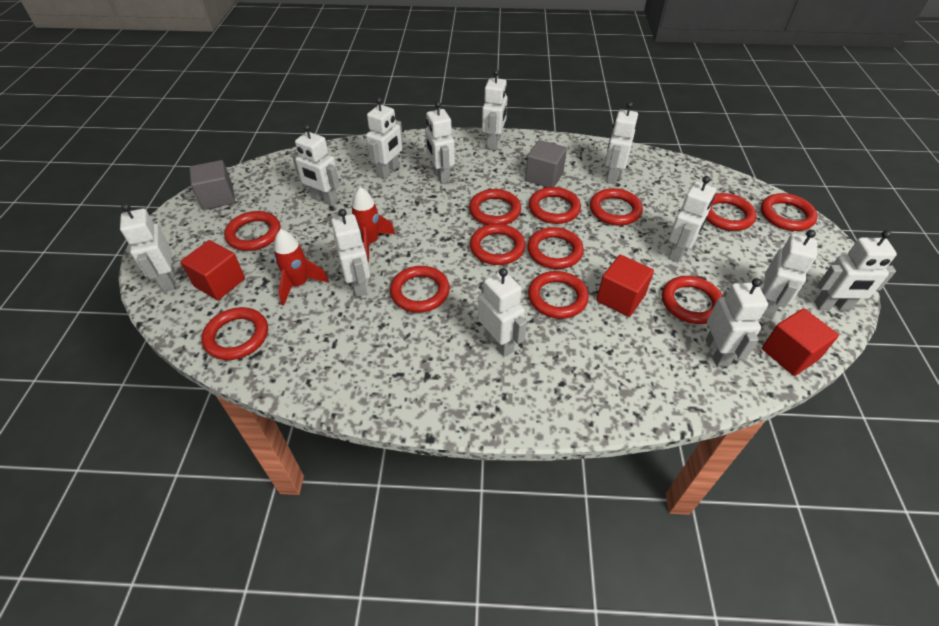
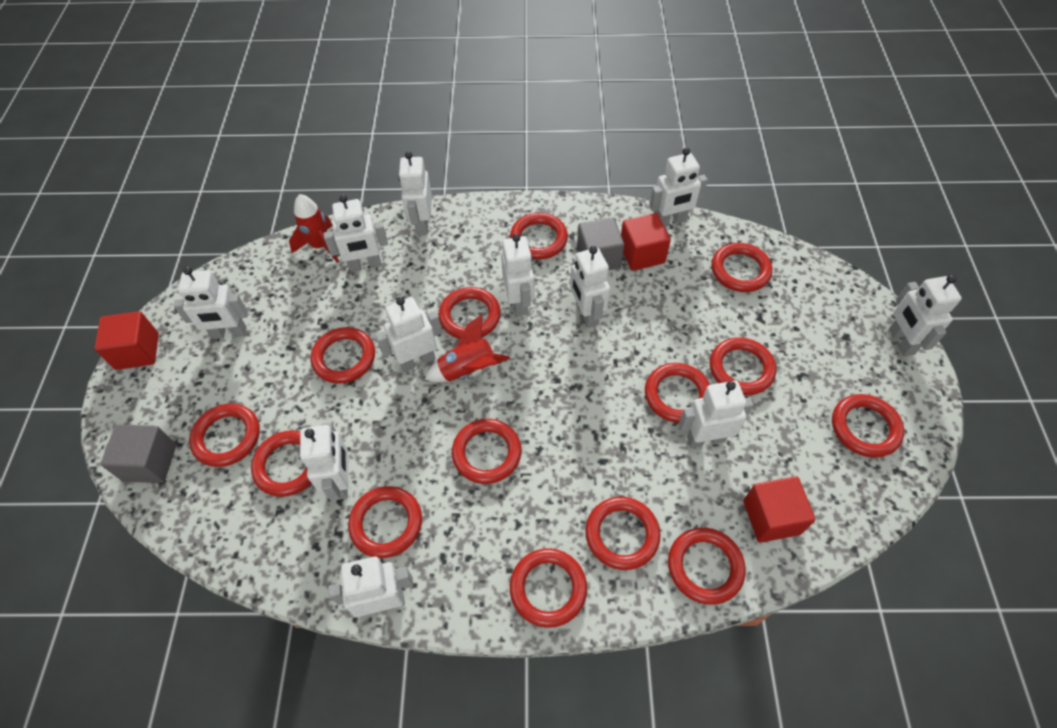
red ring: [201,307,268,360] [224,211,281,251] [390,266,450,313] [469,189,521,225] [470,224,525,265] [527,227,584,269] [528,271,589,319] [529,187,581,224] [590,188,643,226] [662,276,723,324] [706,193,757,231] [761,193,818,231] = 12 -> [189,403,260,467] [251,430,312,497] [310,327,375,384] [348,486,422,558] [438,287,501,339] [452,419,521,484] [510,213,568,260] [510,548,587,628] [585,497,660,570] [645,363,710,423] [668,528,746,605] [710,337,776,395] [711,243,773,292] [832,394,904,458] = 14
white robot: [120,203,175,291] [292,124,340,206] [331,209,370,297] [366,97,403,179] [425,101,455,184] [478,268,527,357] [482,70,507,150] [605,102,638,184] [668,176,716,263] [705,278,768,367] [762,230,817,318] [815,230,897,311] = 12 -> [174,267,248,339] [300,422,349,501] [324,195,388,272] [328,557,414,617] [375,297,442,372] [398,151,432,235] [501,234,535,316] [570,246,610,328] [649,148,708,227] [679,381,754,448] [889,275,962,356] = 11

